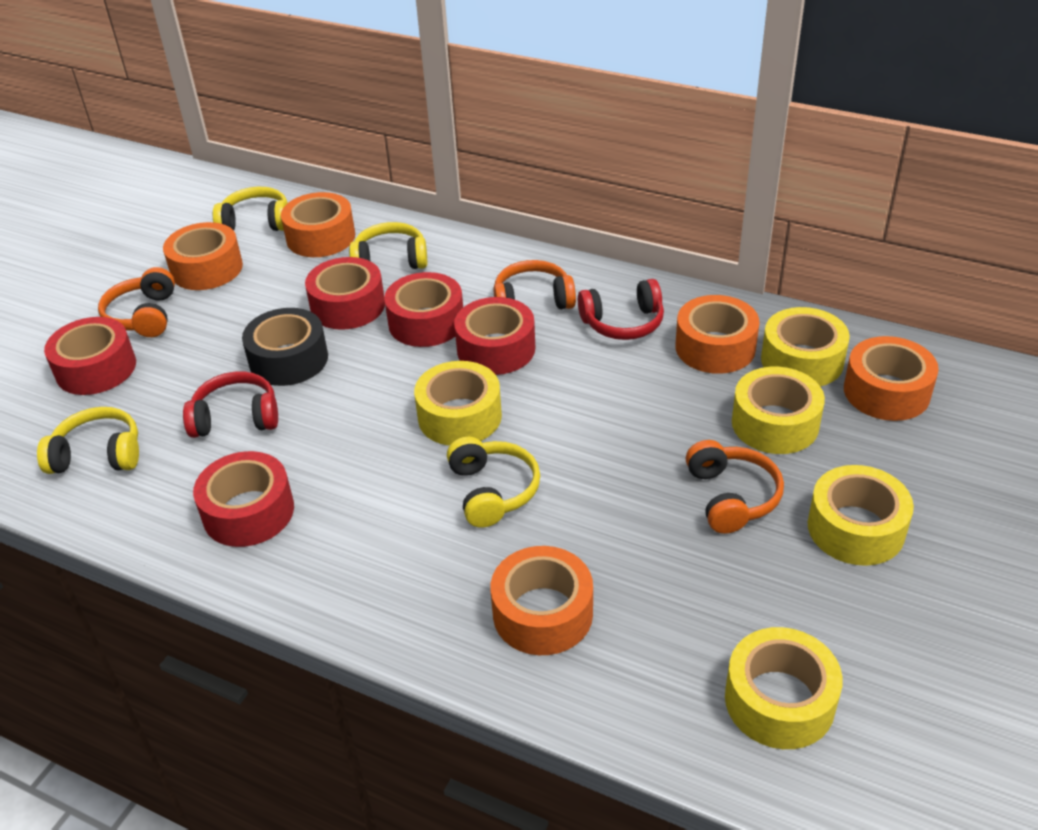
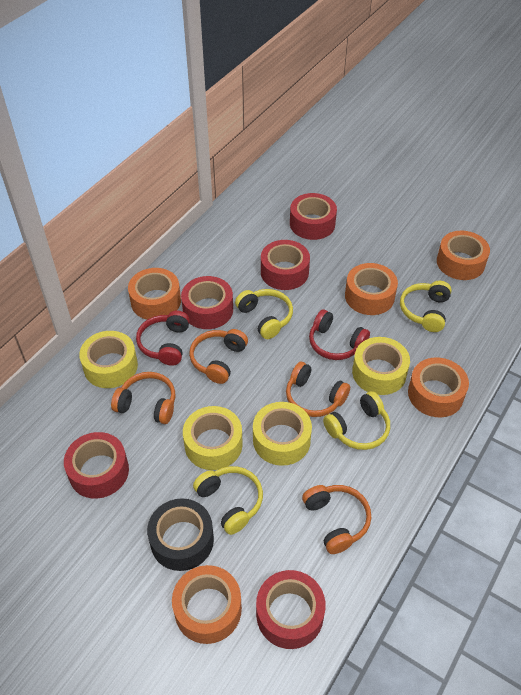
orange headphones: [98,267,175,337] [493,260,576,309] [686,440,784,534] = 3 -> [111,372,175,424] [189,329,248,384] [286,362,350,417] [302,485,371,554] = 4
yellow tape: [414,361,502,446] [725,627,843,749] [732,367,825,454] [761,307,850,386] [807,465,914,566] = 5 -> [79,331,138,388] [183,406,243,470] [253,402,312,466] [352,337,410,395] = 4

